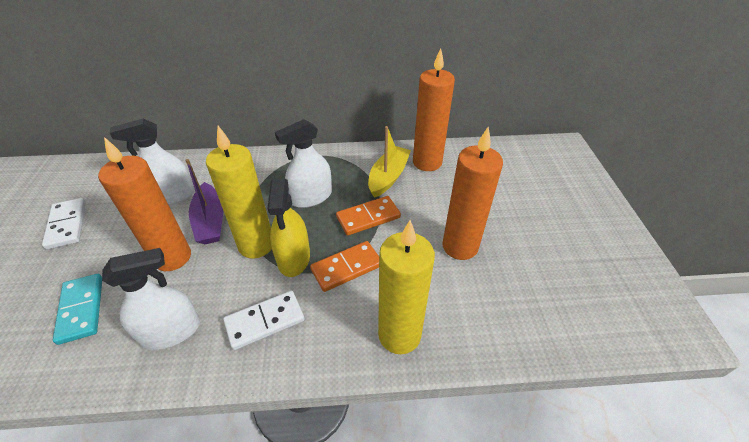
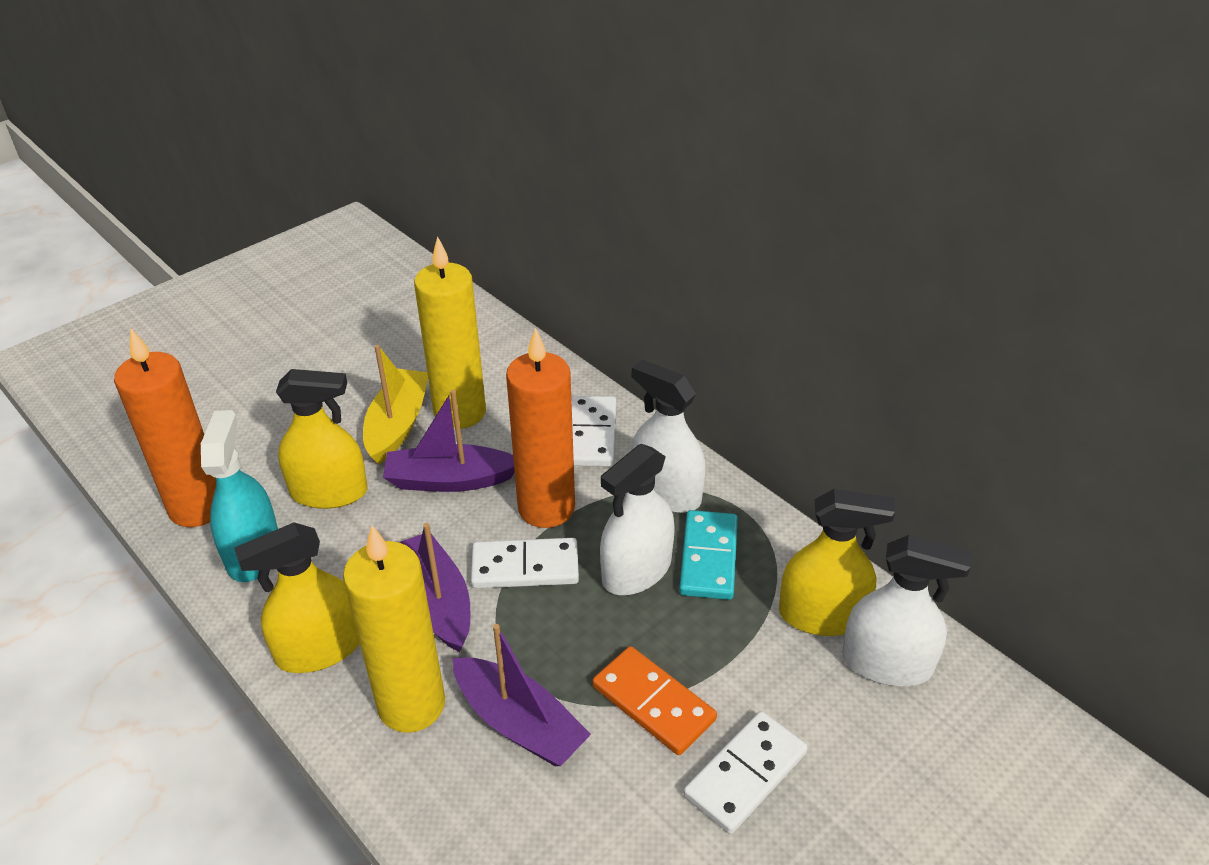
orange candle: [98,137,191,271] [413,48,455,171] [442,127,503,260] = 3 -> [114,328,216,527] [506,328,575,528] = 2
orange domino: [310,241,379,292] [336,196,401,236] = 2 -> [592,646,717,755] = 1
purple boat: [185,159,223,244] = 1 -> [383,390,515,492] [399,523,470,652] [453,624,591,766] = 3
turquoise spray bottle: none = 0 -> [201,410,278,582] = 1
white domino: [42,198,86,250] [223,291,305,350] = 2 -> [471,538,579,588] [571,396,616,467] [684,711,808,834] = 3
yellow spray bottle: [267,179,310,277] = 1 -> [234,522,360,673] [276,369,367,509] [779,489,895,636] = 3

